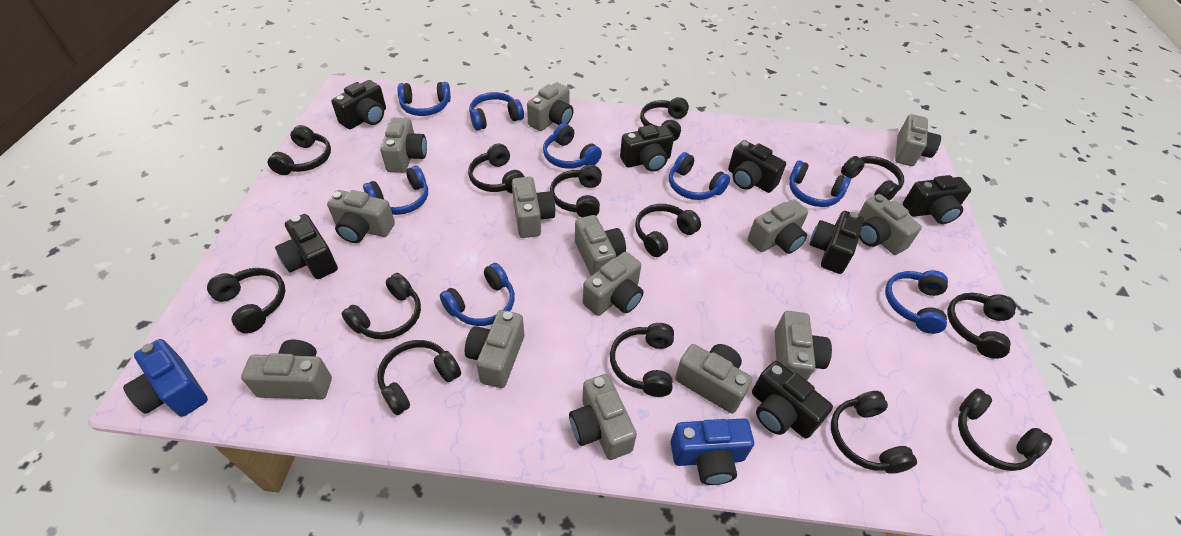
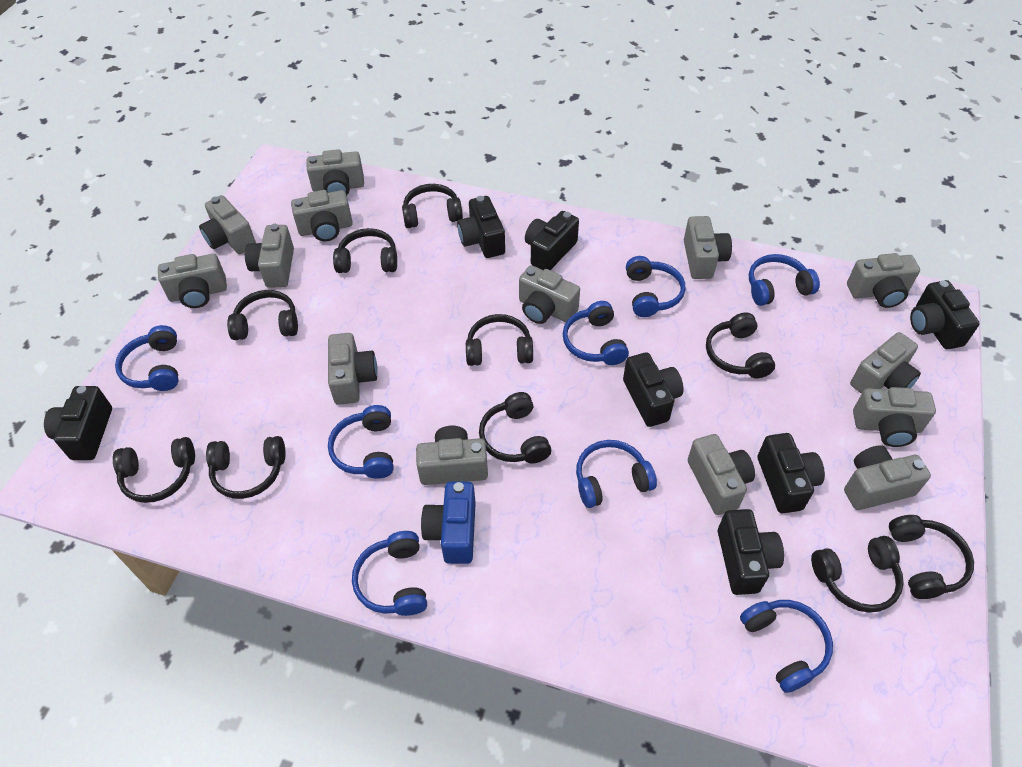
black headphones: [207,268,286,334] [268,125,331,175] [341,273,421,340] [377,340,461,415] [468,144,525,193] [550,165,602,217] [610,323,674,397] [635,204,701,257] [640,97,689,141] [831,391,917,474] [841,156,904,201] [947,293,1016,359] [958,389,1052,471] = 13 -> [113,437,195,503] [206,436,286,499] [227,290,298,340] [333,228,397,273] [402,184,463,228] [466,314,533,366] [479,392,551,464] [706,312,775,378] [811,536,904,613] [889,515,974,599] = 10
blue camera: [123,339,208,417] [671,418,754,485] = 2 -> [421,481,476,564] = 1

